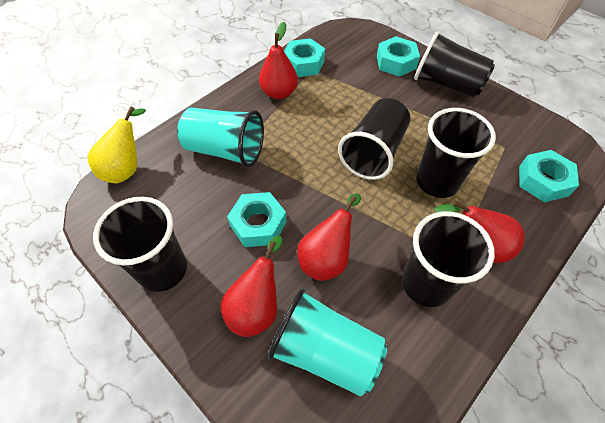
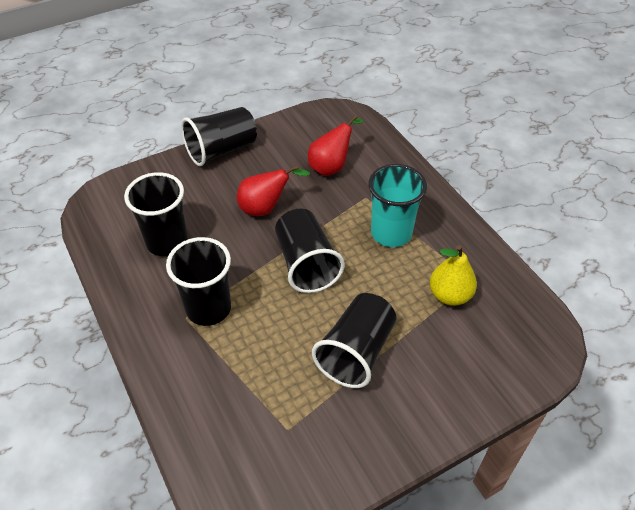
red pear: [221,236,283,337] [259,22,298,99] [297,194,361,281] [433,201,525,263] = 4 -> [237,165,310,216] [308,115,364,176] = 2
turquoise cup: [177,108,264,168] [268,288,387,396] = 2 -> [369,164,427,247] = 1
turquoise nut: [227,192,287,247] [284,38,325,77] [377,36,420,77] [519,150,579,202] = 4 -> none = 0

